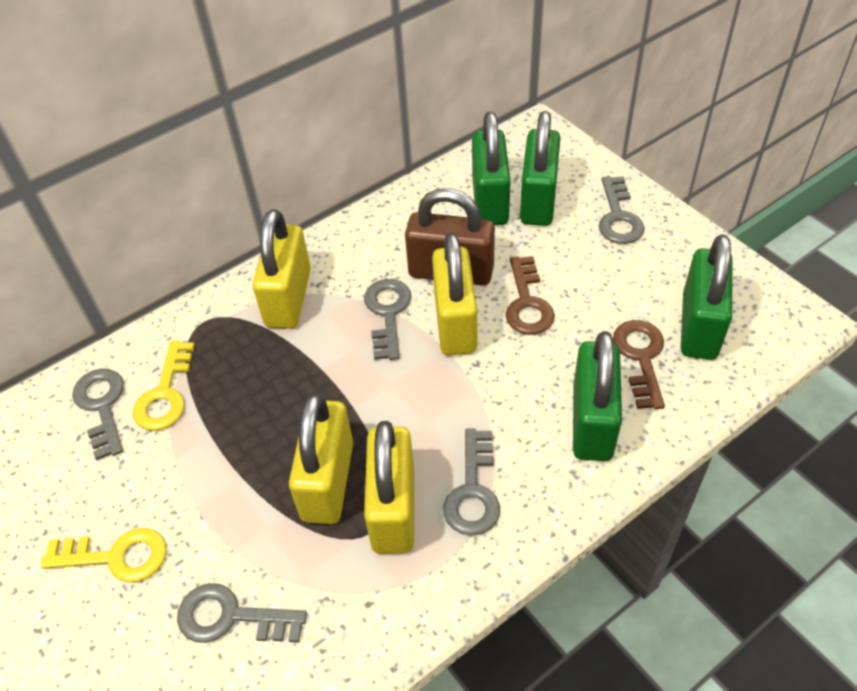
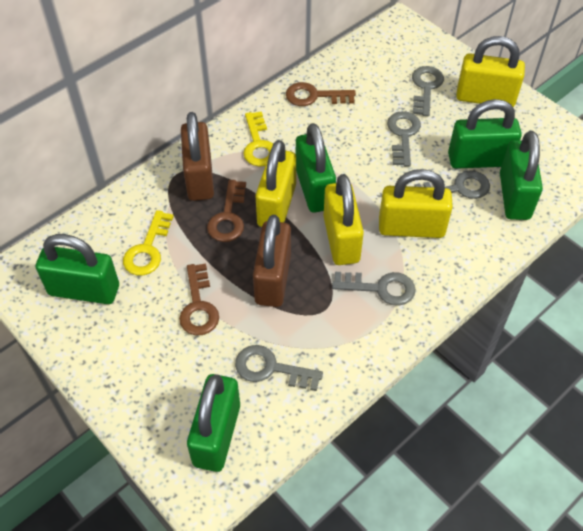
brown key: [506,256,555,335] [613,320,665,409] = 2 -> [179,264,219,335] [207,180,246,242] [286,82,356,106] = 3
brown padlock: [405,188,495,286] = 1 -> [181,112,214,201] [253,215,291,307] = 2
green padlock: [472,112,511,225] [520,111,560,226] [573,331,622,461] [681,234,732,360] = 4 -> [36,234,119,304] [187,374,240,472] [296,123,336,213] [448,99,522,169] [500,131,543,220] = 5

